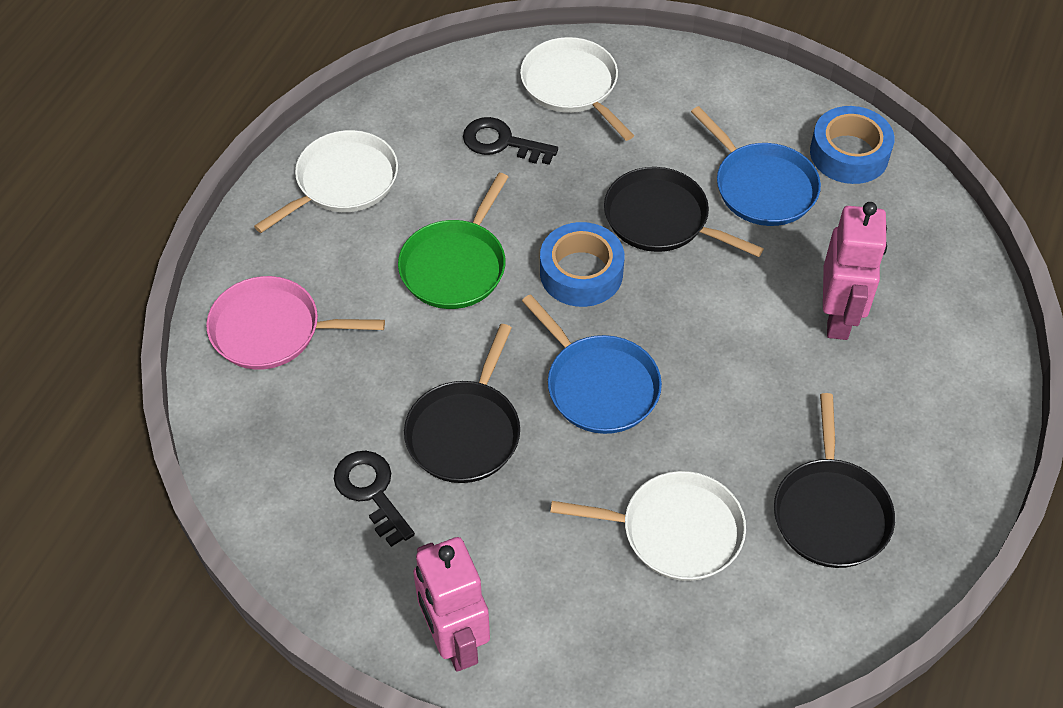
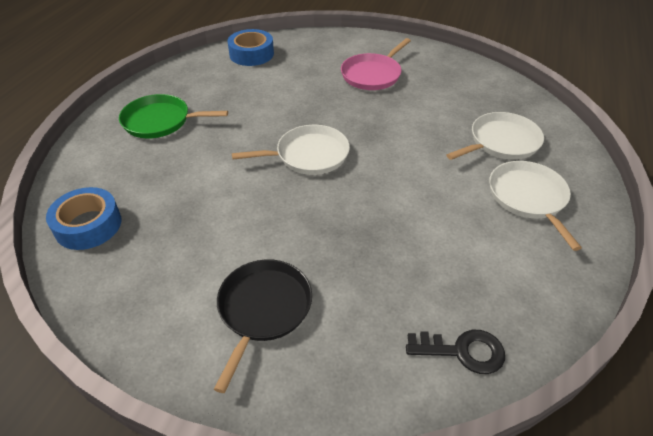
black key: [334,451,415,547] [463,117,558,165] = 2 -> [406,330,505,374] = 1
black pan: [404,324,520,483] [604,167,764,257] [774,393,895,568] = 3 -> [214,259,312,393] = 1
blue pan: [522,294,662,434] [691,106,821,226] = 2 -> none = 0
pink robot: [413,537,490,672] [823,202,887,340] = 2 -> none = 0

